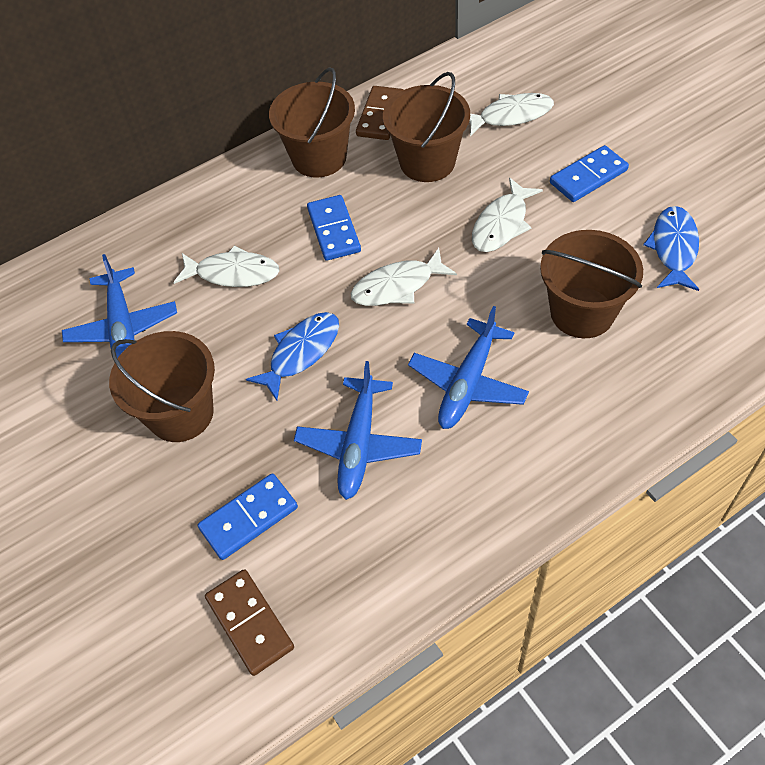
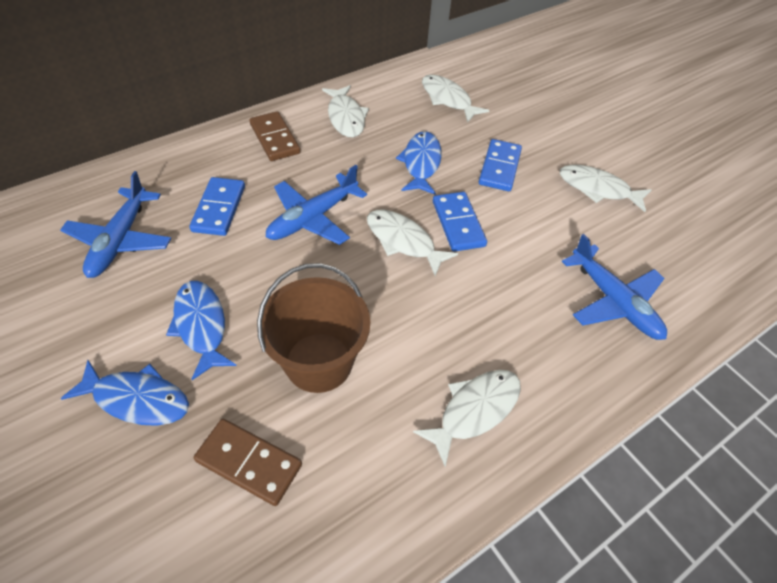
blue fish: [246,312,339,401] [643,206,699,291] = 2 -> [61,360,189,426] [166,281,237,380] [396,131,442,195] = 3
brown bucket: [109,331,215,442] [269,67,355,178] [383,72,470,182] [540,230,643,338] = 4 -> [257,263,370,393] = 1
white fish: [173,246,280,287] [350,248,457,306] [469,93,554,136] [472,178,543,252] = 4 -> [322,85,369,137] [367,210,458,276] [413,370,521,467] [422,74,489,123] [560,165,652,212] = 5

